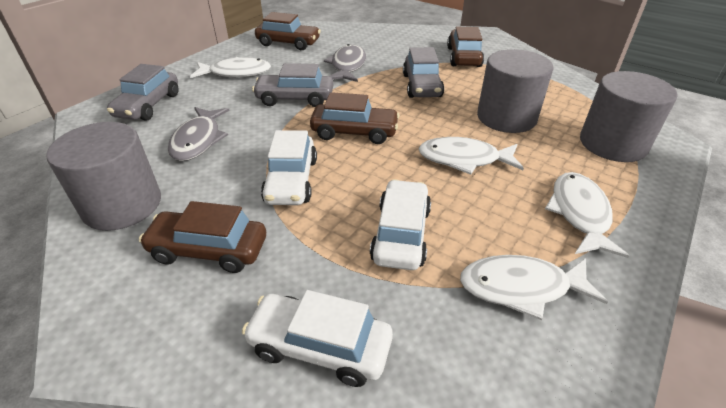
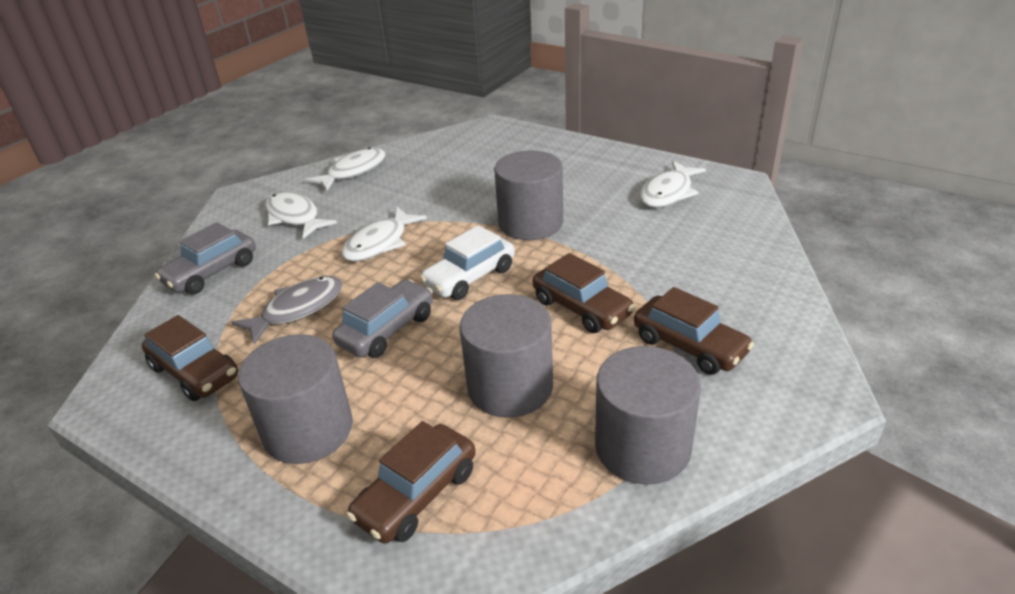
grey car: [107,64,179,121] [252,63,333,107] [403,47,444,98] = 3 -> [155,222,256,294] [333,279,433,358] = 2
grey cylinder: [46,122,161,231] [477,49,554,133] [580,71,677,162] = 3 -> [238,334,353,464] [459,294,553,417] [494,151,563,240] [595,346,701,484] = 4
grey fish: [168,107,230,161] [324,44,366,82] = 2 -> [231,276,342,345] = 1
white car: [242,290,393,387] [261,130,317,205] [370,179,431,270] = 3 -> [420,225,515,300] = 1

